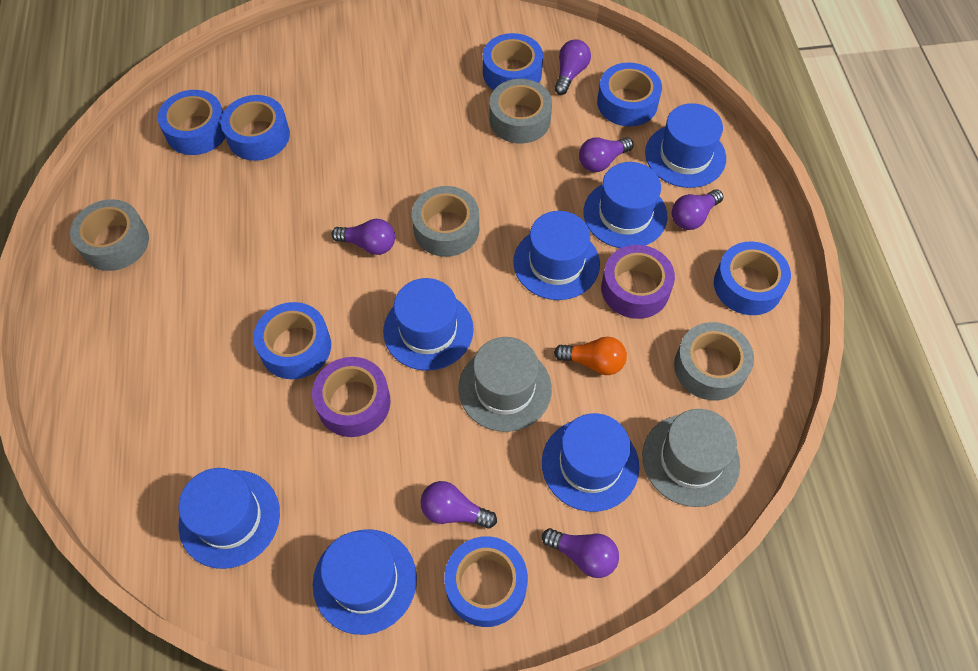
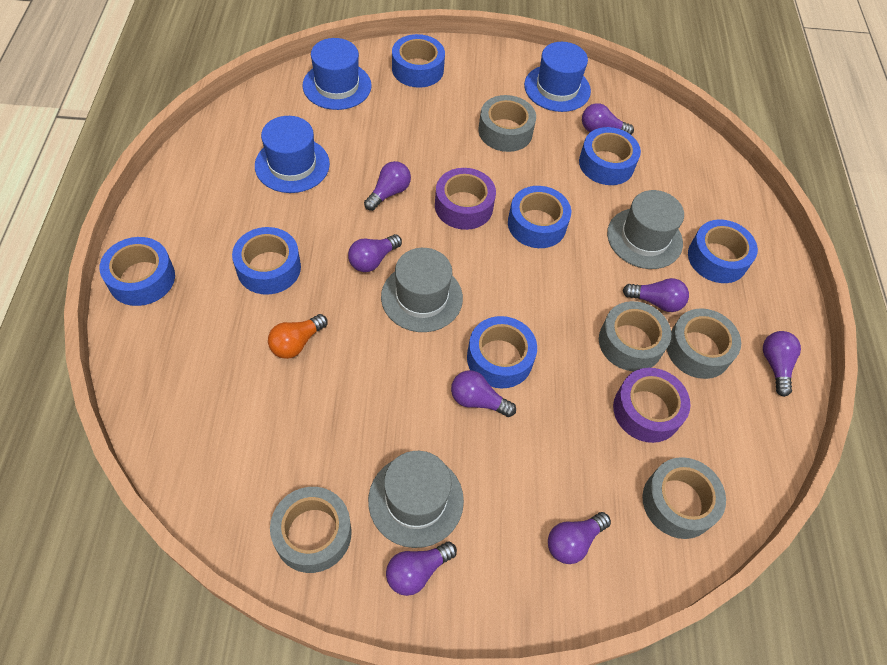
blue hat: [178,468,280,569] [313,529,417,635] [383,278,474,371] [513,211,600,300] [542,413,639,512] [583,162,667,248] [645,103,726,188] = 7 -> [255,116,330,193] [302,38,372,110] [524,42,591,112] = 3
grey hat: [458,337,552,432] [642,409,740,507] = 2 -> [368,451,464,548] [381,248,463,332] [607,190,684,269] = 3
grey tape: [70,199,149,271] [412,186,479,257] [490,79,552,144] [674,322,754,400] = 4 -> [270,487,352,573] [478,95,536,152] [599,301,671,371] [642,457,726,539] [667,308,741,379] = 5
purple light bulb: [332,219,395,255] [420,481,497,529] [542,528,619,578] [554,39,591,95] [579,137,634,172] [672,189,724,230] = 6 -> [348,234,402,272] [364,161,411,211] [386,542,457,596] [451,370,516,417] [548,512,611,564] [582,103,634,135] [623,278,689,312] [763,331,801,397] = 8

